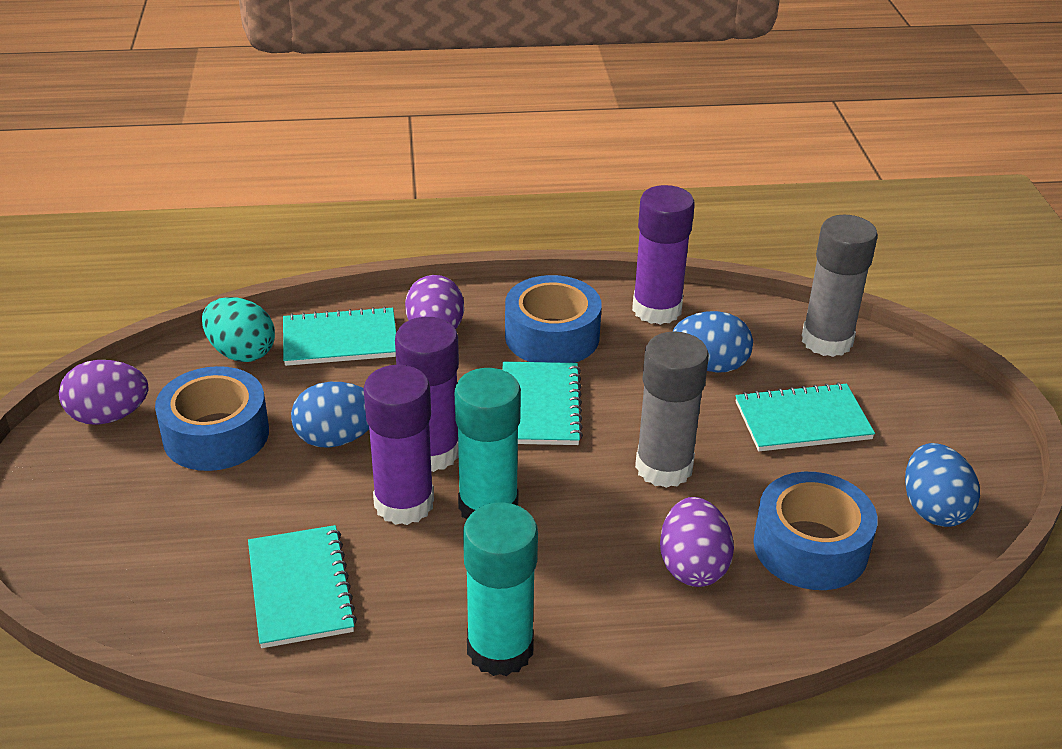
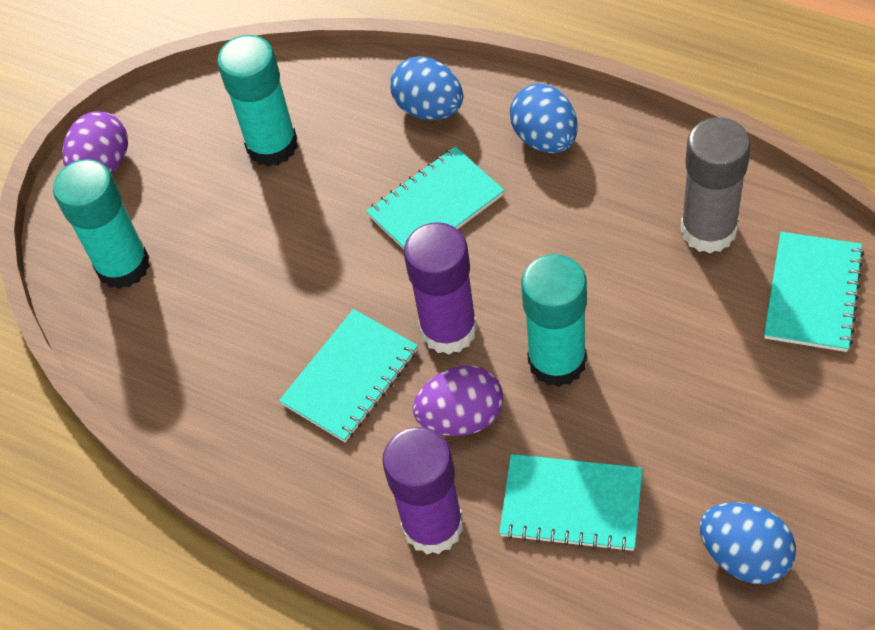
blue tape: [155,366,269,471] [505,275,602,363] [753,472,878,590] = 3 -> none = 0
grey glue stick: [635,332,709,488] [802,215,878,357] = 2 -> [680,117,751,254] = 1
purple egg: [59,360,149,425] [405,275,464,329] [660,497,734,587] = 3 -> [62,111,128,173] [413,365,503,436] = 2
purple glue stick: [363,365,434,525] [395,317,459,472] [632,185,695,325] = 3 -> [382,427,463,554] [404,222,477,355] = 2
turquoise egg: [202,297,275,362] = 1 -> none = 0
turquoise glue stick: [455,368,521,519] [463,502,538,676] = 2 -> [53,159,150,289] [217,35,298,167] [521,254,587,387] = 3

